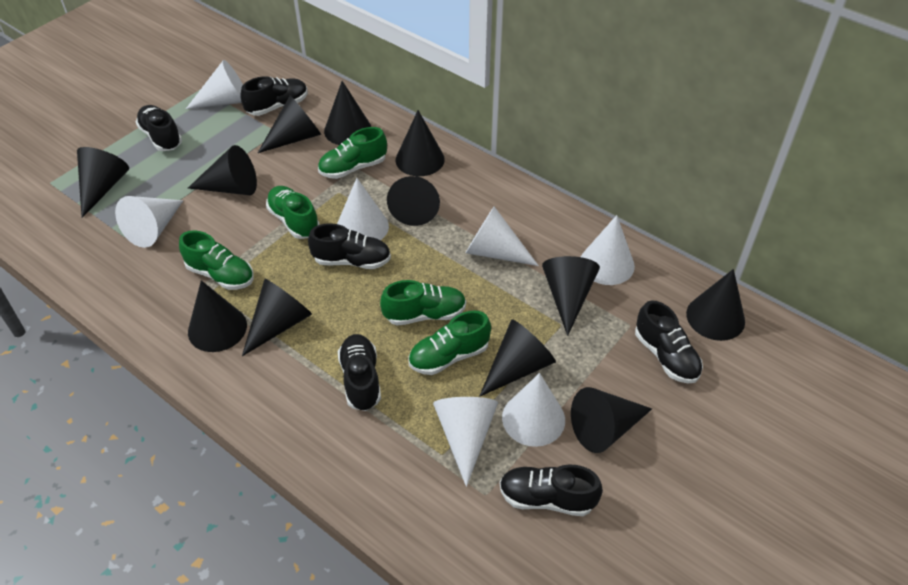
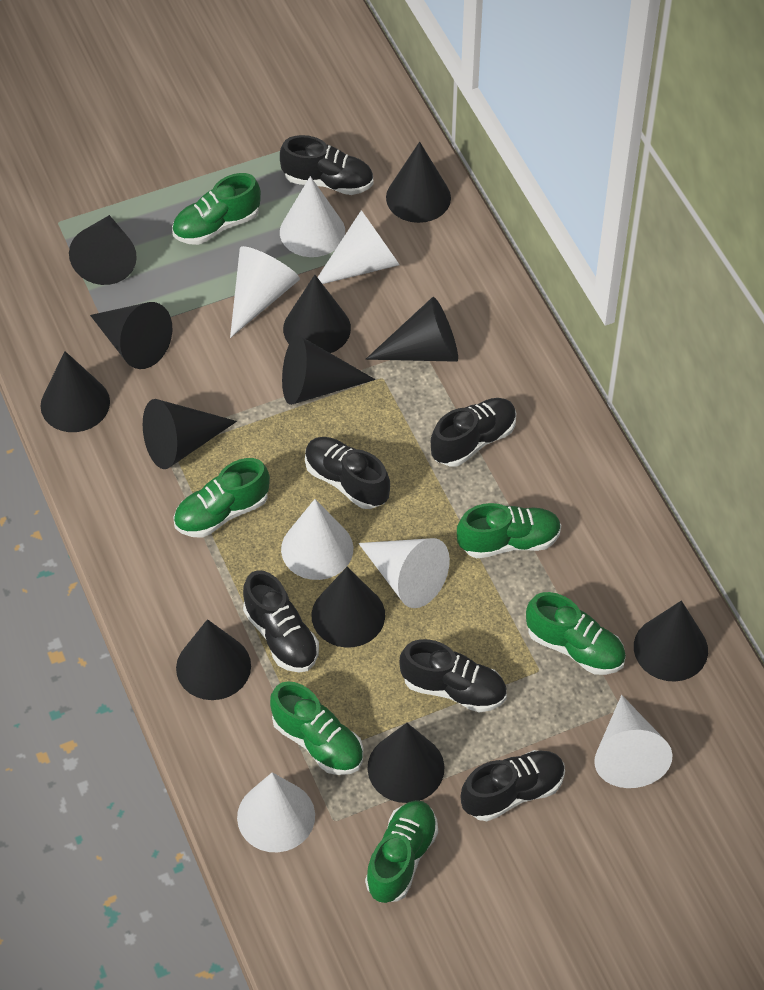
green shoe: [179,230,254,290] [266,186,320,239] [318,127,387,179] [380,280,466,325] [409,310,491,375] = 5 -> [172,173,261,245] [173,458,270,538] [270,681,363,775] [365,800,438,903] [457,503,561,559] [526,592,626,675] = 6

